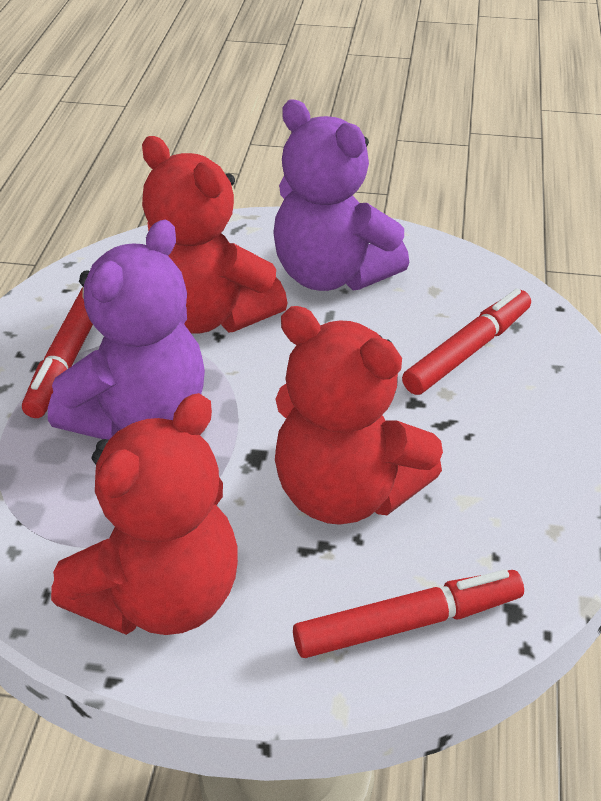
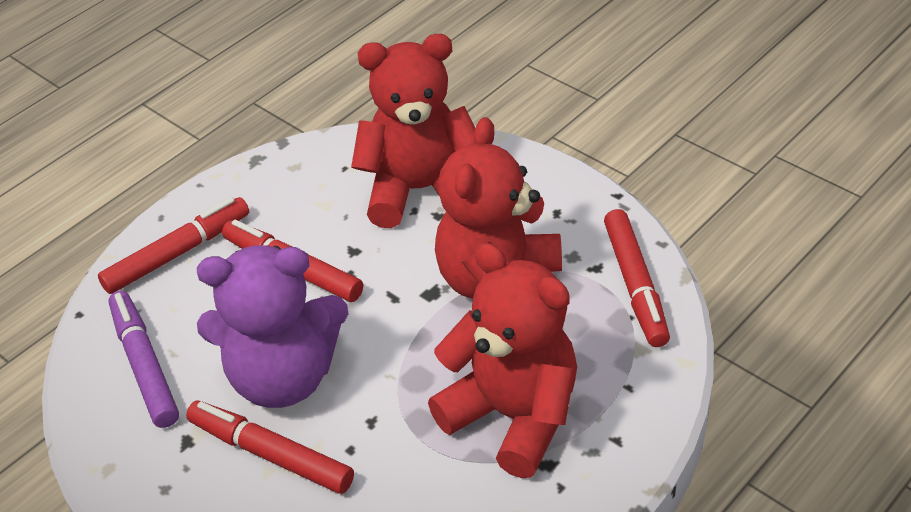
purple marker: none = 0 -> [109,291,179,428] = 1
purple teddy bear: [48,220,205,440] [273,100,409,291] = 2 -> [197,245,348,408] = 1
red marker: [22,287,93,418] [293,569,524,658] [402,288,531,395] = 3 -> [98,197,249,294] [186,401,354,494] [222,220,363,302] [604,209,670,347] = 4

